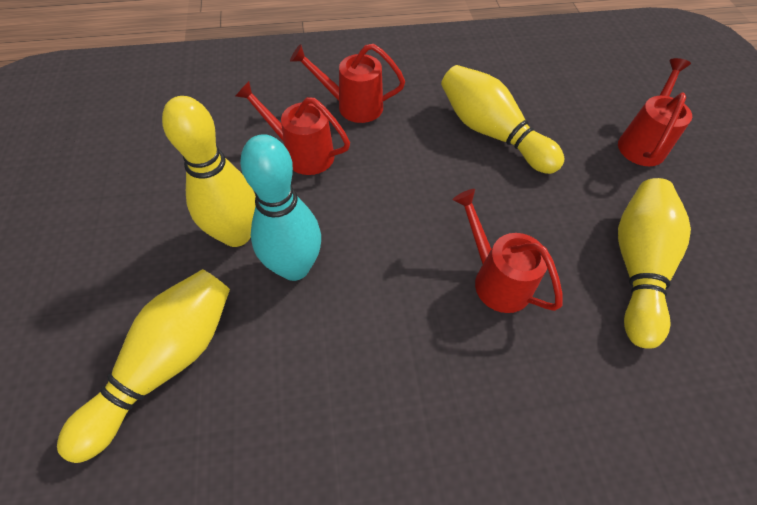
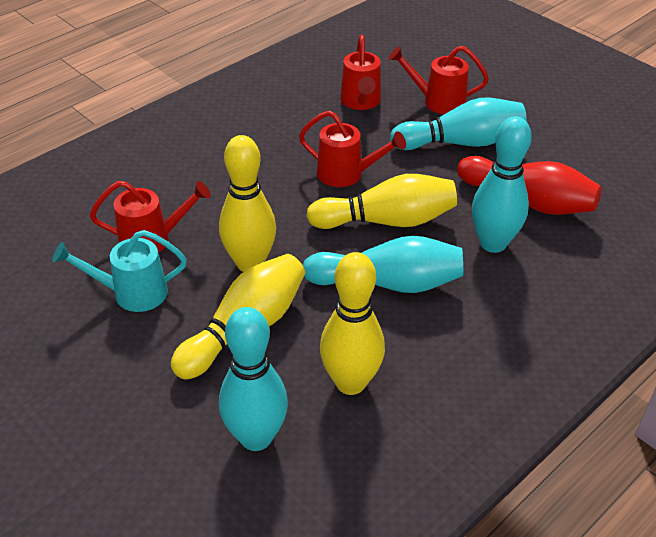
red bowling pin: none = 0 -> [457,156,602,215] = 1
turquoise bowling pin: [240,134,321,281] = 1 -> [219,307,288,451] [303,236,464,293] [390,98,527,150] [472,116,532,253] = 4
turquoise watering can: none = 0 -> [52,230,187,312] = 1

